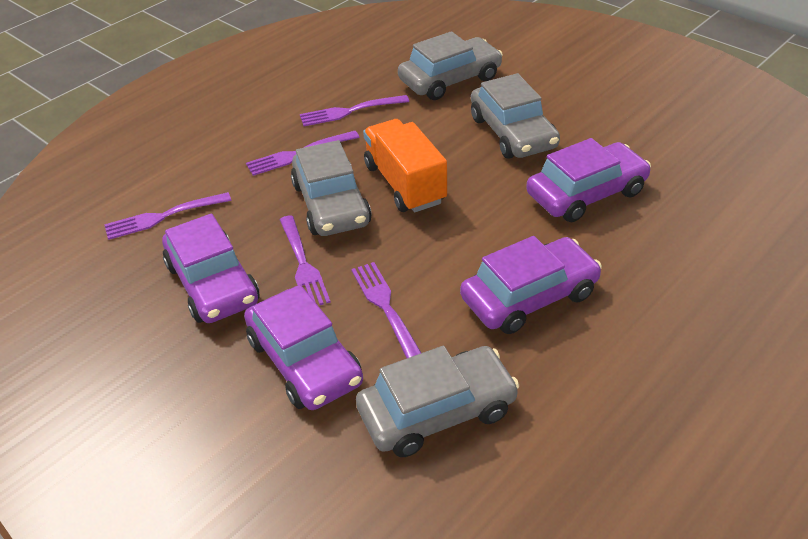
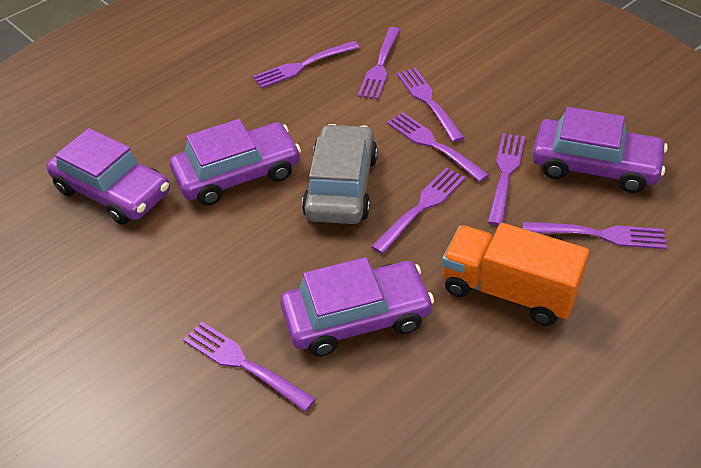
grey car: [291,140,372,236] [356,346,519,457] [398,31,503,100] [471,73,560,159] = 4 -> [302,124,378,224] = 1
purple fork: [104,192,231,240] [246,131,360,176] [280,215,331,305] [300,95,409,126] [351,262,421,358] = 5 -> [183,322,316,412] [253,41,360,88] [358,27,400,100] [372,168,466,254] [387,112,489,182] [397,68,464,142] [488,133,525,226] [523,222,667,249] = 8

